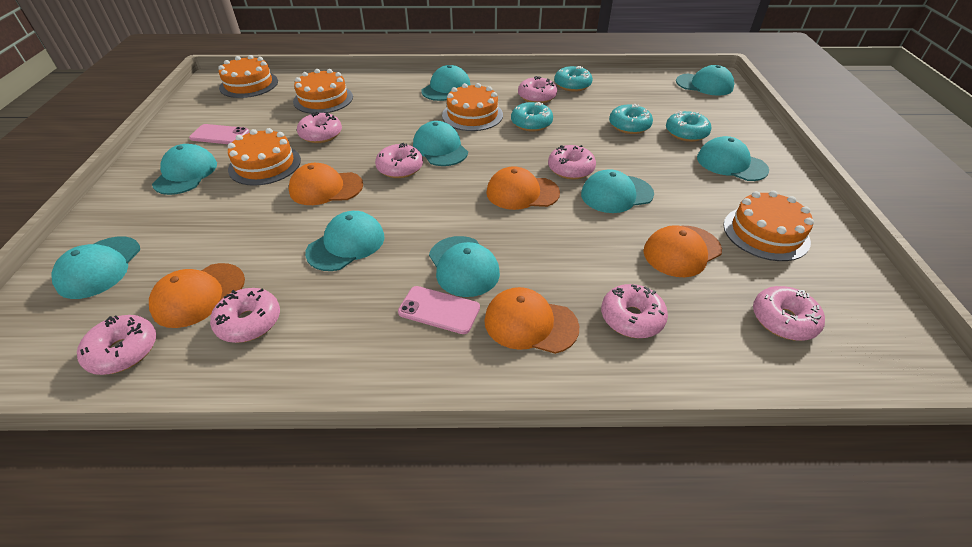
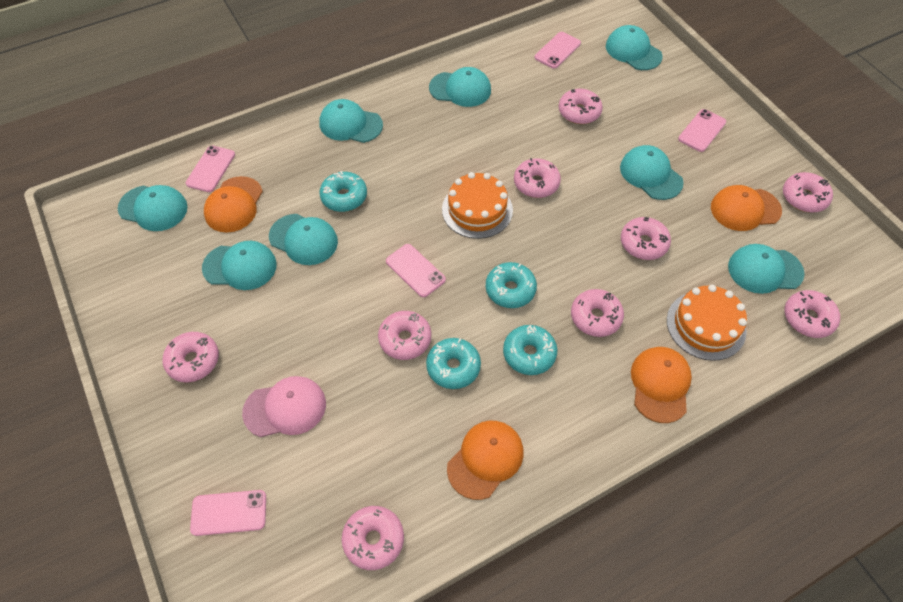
orange cake: [218,55,278,98] [228,128,301,186] [293,69,353,114] [442,83,503,131] [723,191,814,261] = 5 -> [442,172,513,239] [667,285,747,361] = 2
orange cap: [149,263,245,328] [289,163,363,205] [484,287,579,354] [486,166,560,210] [643,225,722,277] = 5 -> [204,176,263,233] [447,421,523,500] [631,347,692,423] [711,185,782,231] = 4
pink cap: none = 0 -> [242,376,326,437] = 1
pink donut: [77,315,156,375] [210,288,280,343] [297,112,342,143] [375,143,423,178] [518,76,557,104] [548,145,596,179] [601,284,668,338] [753,286,825,341] = 8 -> [162,332,219,383] [342,506,404,570] [378,311,431,360] [514,158,561,198] [559,89,603,124] [571,289,624,337] [621,217,671,260] [783,172,833,213] [784,290,840,338] = 9
pink phone: [189,124,249,144] [398,286,480,334] = 2 -> [185,146,235,192] [190,490,266,536] [386,244,446,297] [535,32,581,69] [678,109,726,152] = 5
turquoise cap: [52,236,140,299] [152,144,217,195] [305,211,384,271] [413,121,468,166] [421,65,471,101] [429,236,500,297] [581,169,654,213] [676,65,734,96] [697,136,769,181] = 9 -> [118,185,188,231] [202,241,277,290] [269,214,338,265] [319,99,383,143] [429,67,491,107] [606,25,662,70] [620,145,684,200] [728,244,805,294] = 8

